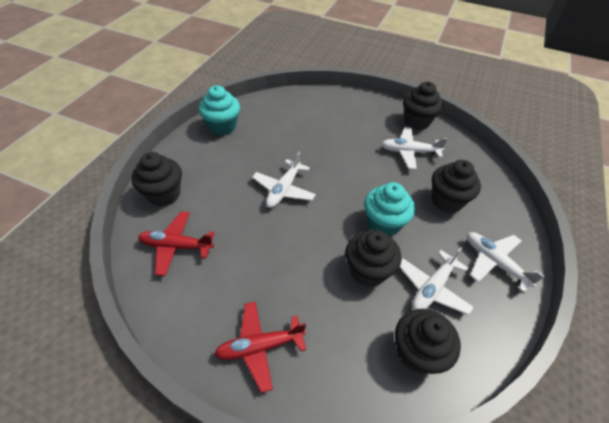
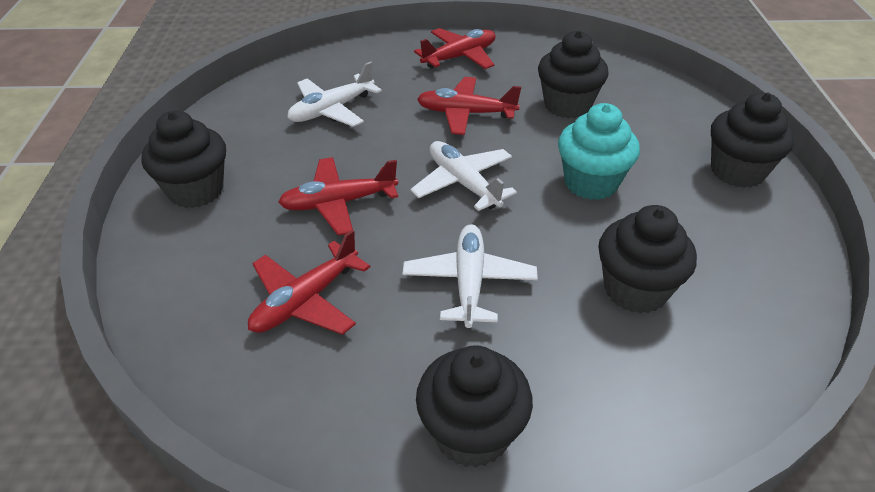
red plane: [138,211,214,276] [215,302,306,393] = 2 -> [248,230,370,335] [278,157,398,236] [414,28,496,69] [417,77,521,135] = 4
turquoise cupcake: [199,85,240,136] [364,182,415,236] = 2 -> [558,103,640,200] = 1
white plane: [252,152,316,208] [382,127,448,169] [400,247,474,315] [467,232,545,293] = 4 -> [287,62,382,127] [402,224,538,328] [410,141,517,211] = 3

